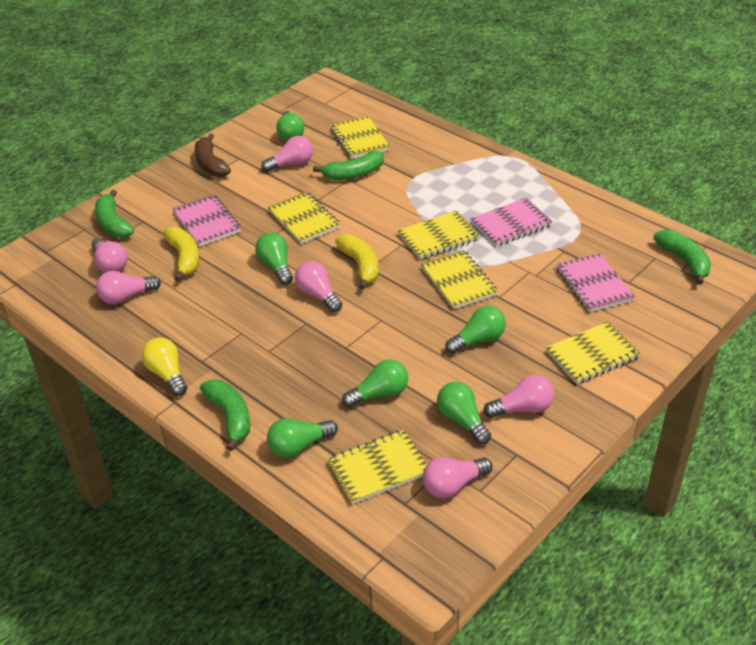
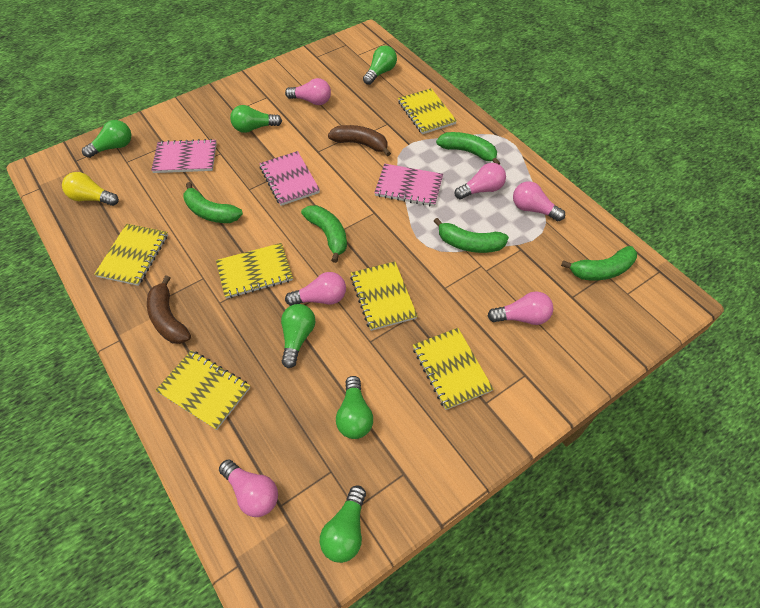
brown banana: [195,134,231,177] = 1 -> [147,275,191,344] [328,125,391,156] = 2
green banana: [95,190,134,238] [200,380,250,451] [313,151,384,180] [653,230,711,285] = 4 -> [183,182,243,223] [301,205,347,263] [434,218,509,253] [436,132,500,165] [561,246,637,280] = 5
yellow banana: [163,227,199,281] [335,234,379,290] = 2 -> none = 0

